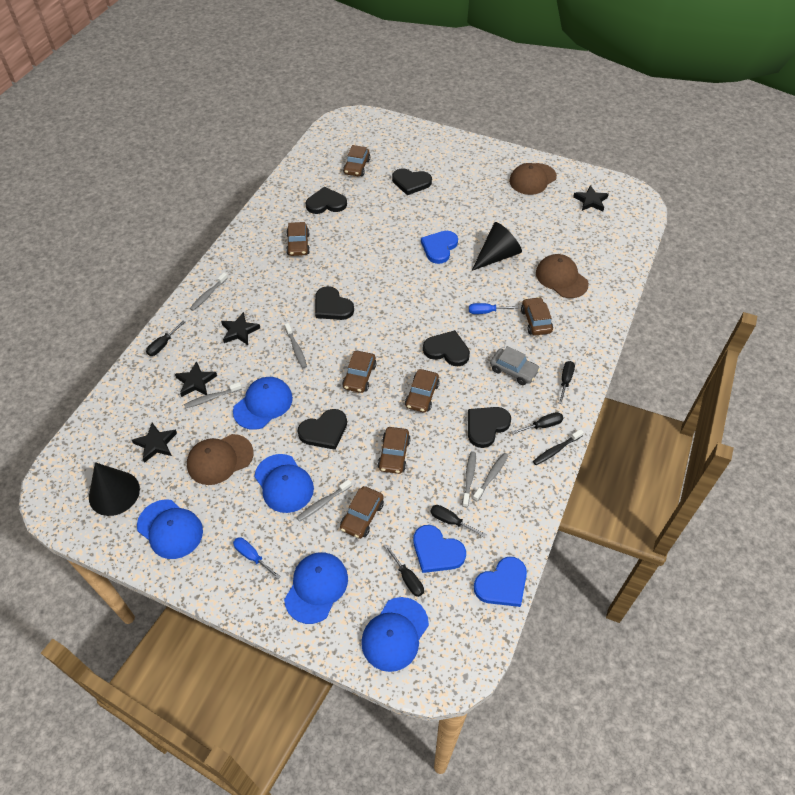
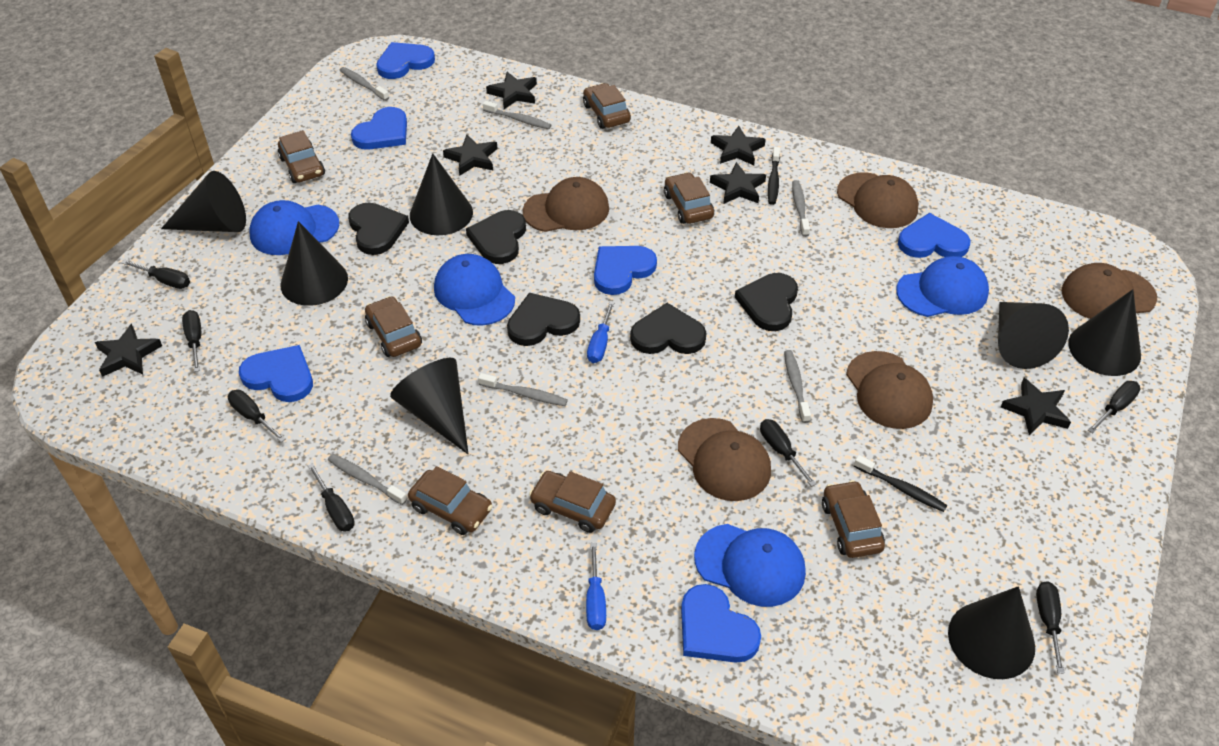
black cone: [89,462,140,516] [472,222,522,271] = 2 -> [161,171,246,232] [280,221,348,306] [390,358,468,454] [410,153,473,235] [948,586,1035,679] [998,302,1069,369] [1068,289,1141,376] = 7
black heart: [298,409,347,450] [305,187,347,214] [315,286,354,320] [392,169,432,195] [423,330,470,366] [468,407,511,448] = 6 -> [348,203,409,255] [466,210,526,264] [507,293,580,346] [630,303,706,354] [735,273,798,331] = 5
black screwdriver: [146,321,185,356] [384,544,424,597] [431,505,486,537] [511,412,563,434] [559,361,575,404] = 5 -> [122,260,190,289] [182,310,201,372] [228,390,286,442] [308,463,355,532] [760,419,816,487] [1036,581,1064,674] [1088,381,1141,433] = 7
black star: [132,423,177,463] [175,361,217,397] [221,312,260,345] [573,185,609,211] = 4 -> [95,324,162,377] [443,135,498,176] [486,72,537,109] [710,162,766,204] [711,126,766,165] [1001,378,1071,435] = 6
black toothbrush: [533,429,584,465] = 1 -> [768,147,780,205] [854,455,947,512] = 2
blue cap: [137,499,203,559] [233,377,293,430] [254,454,314,513] [284,552,348,624] [361,597,429,672] = 5 -> [249,200,339,255] [434,254,515,326] [694,524,806,607] [896,256,989,317] = 4
blue heart: [413,525,466,573] [421,231,458,264] [474,557,527,607] = 3 -> [239,345,313,402] [351,107,407,150] [376,42,435,79] [594,246,657,295] [681,584,761,663] [898,213,970,258] = 6
brown cap: [187,434,254,485] [509,163,557,195] [536,254,589,298] = 3 -> [523,177,609,232] [678,418,771,501] [837,172,919,228] [846,351,933,429] [1062,263,1157,319] = 5
grey car: [490,346,540,385] = 1 -> none = 0

